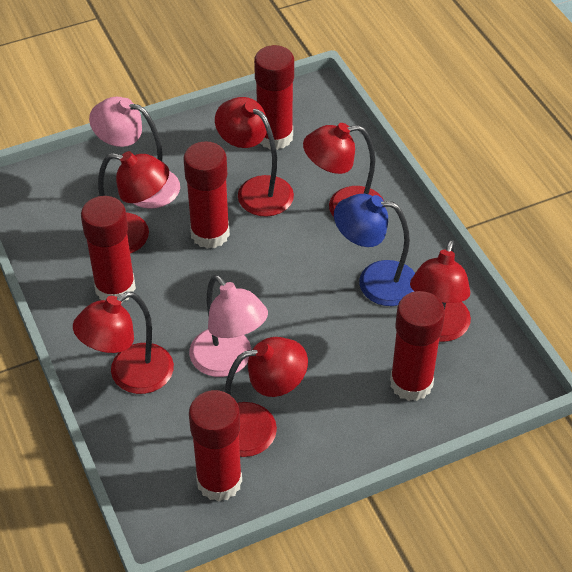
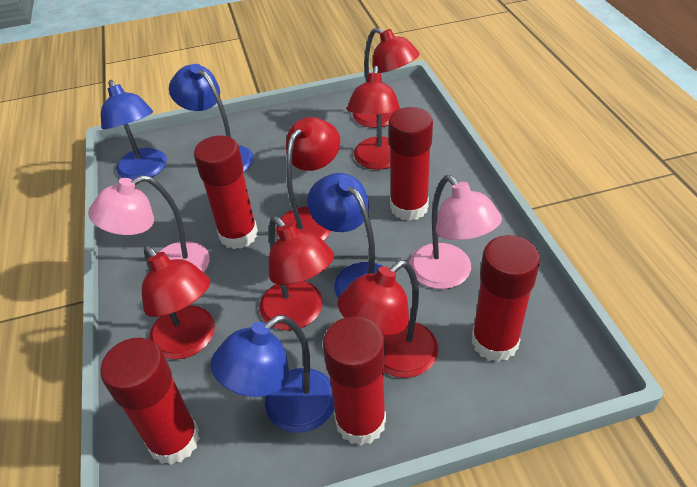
blue lamp: [334,194,415,306] = 1 -> [101,80,167,180] [169,64,254,172] [211,315,335,433] [307,173,396,298] = 4

